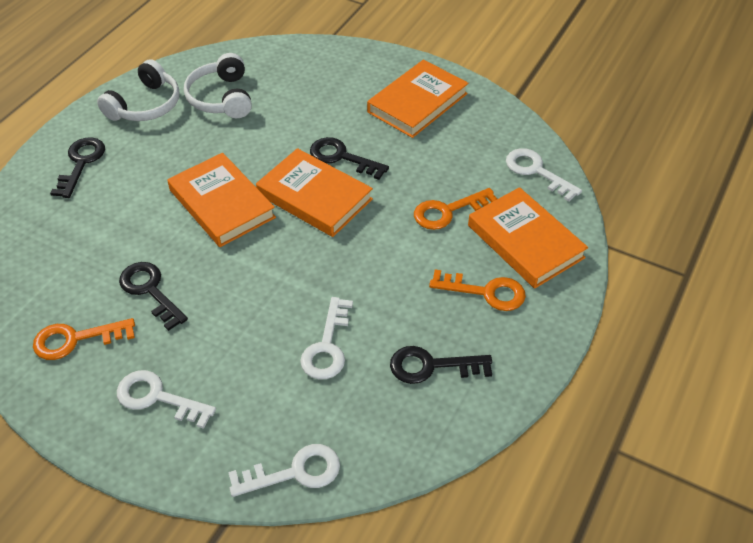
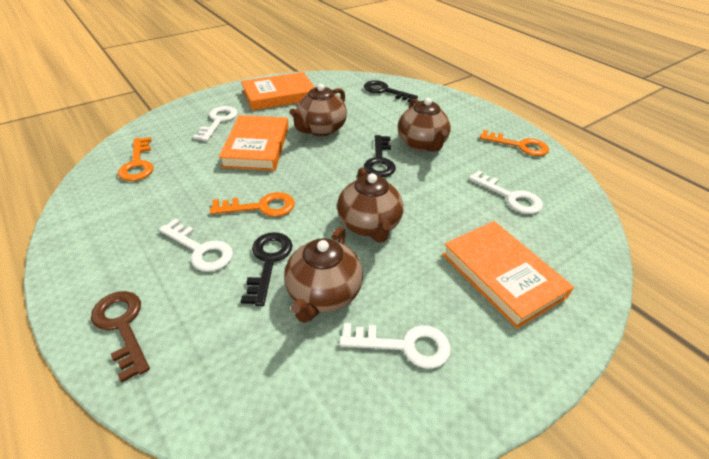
black key: [50,137,105,198] [119,262,188,331] [310,137,389,180] [390,346,492,384] = 4 -> [241,232,293,306] [364,80,418,103] [364,135,396,177] = 3
brown key: none = 0 -> [91,291,150,383] = 1
brown teapot: none = 0 -> [284,227,363,323] [290,84,347,136] [337,167,404,243] [398,98,451,152] = 4
orange book: [167,153,276,247] [256,148,373,237] [367,60,469,138] [468,187,588,289] = 4 -> [219,115,289,171] [241,72,315,110] [442,221,574,329] = 3
white headphones: [97,59,179,121] [184,53,252,118] = 2 -> none = 0

